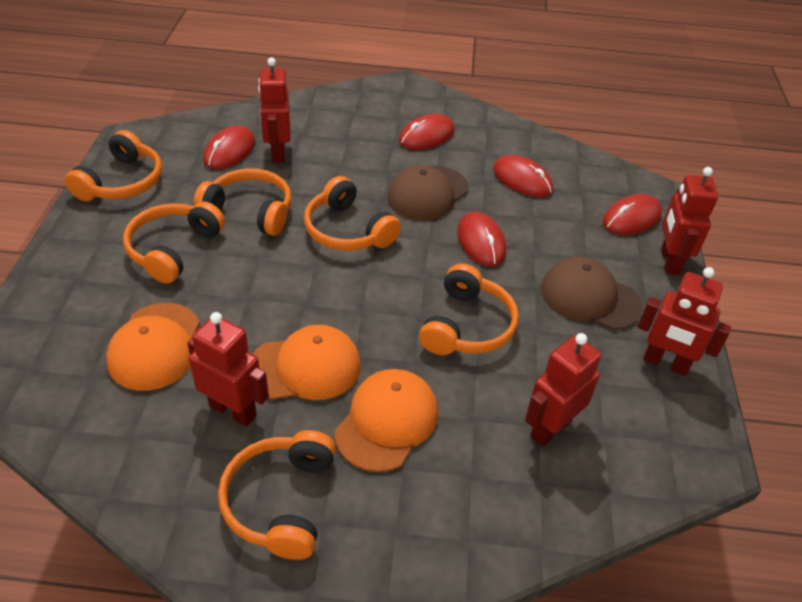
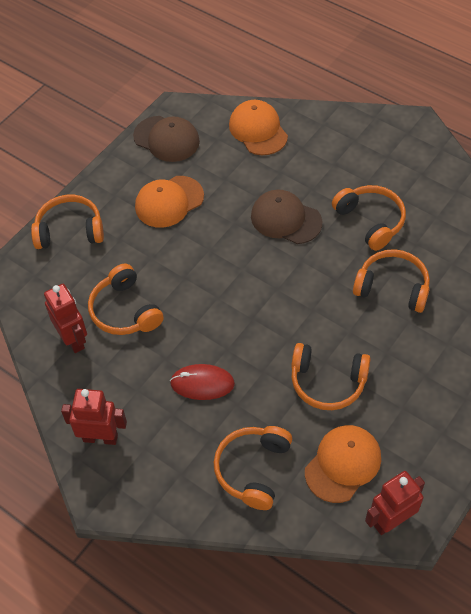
red mouse: [203,125,255,169] [399,114,455,150] [457,212,506,267] [493,155,553,197] [603,194,662,235] = 5 -> [170,364,235,400] = 1
red robot: [187,312,269,427] [258,58,291,163] [525,333,601,447] [638,267,731,376] [661,167,718,275] = 5 -> [44,284,87,353] [61,389,127,445] [365,471,425,535] = 3

